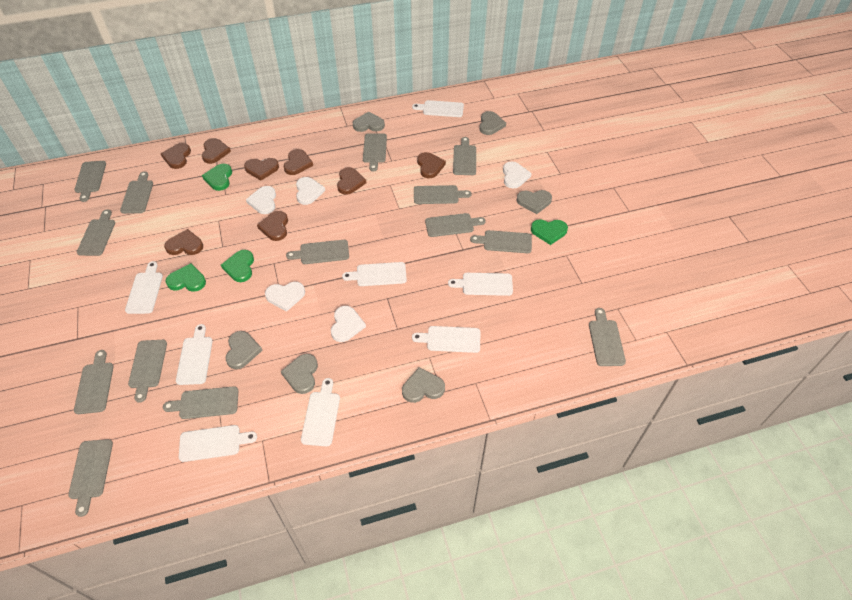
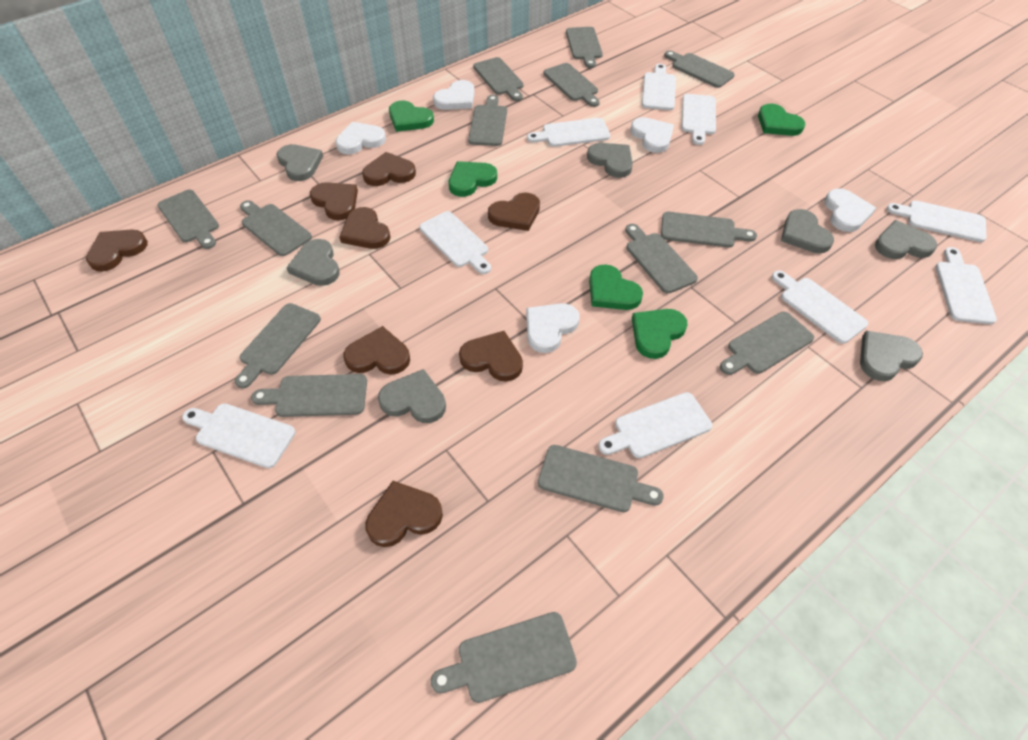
green heart: [166,263,206,292] [202,164,232,191] [221,250,254,282] [531,219,568,245] = 4 -> [389,100,434,132] [449,161,497,197] [589,264,643,310] [632,309,687,359] [758,103,805,136] = 5
grey heart: [225,331,263,369] [281,354,318,394] [353,112,385,132] [402,368,445,403] [479,111,506,135] [517,190,552,214] = 6 -> [277,144,323,181] [286,239,340,286] [378,369,446,423] [587,143,633,178] [781,209,834,253] [860,331,923,381] [875,220,937,259] = 7
white cutting board: [125,261,163,314] [176,324,213,385] [179,425,257,462] [301,378,340,446] [342,262,407,286] [412,100,464,117] [412,326,480,353] [448,273,513,296] = 8 -> [182,403,295,468] [419,211,491,274] [527,118,610,147] [598,392,712,458] [642,64,676,110] [682,94,716,145] [772,270,868,344] [886,200,987,242] [936,247,997,324] = 9

